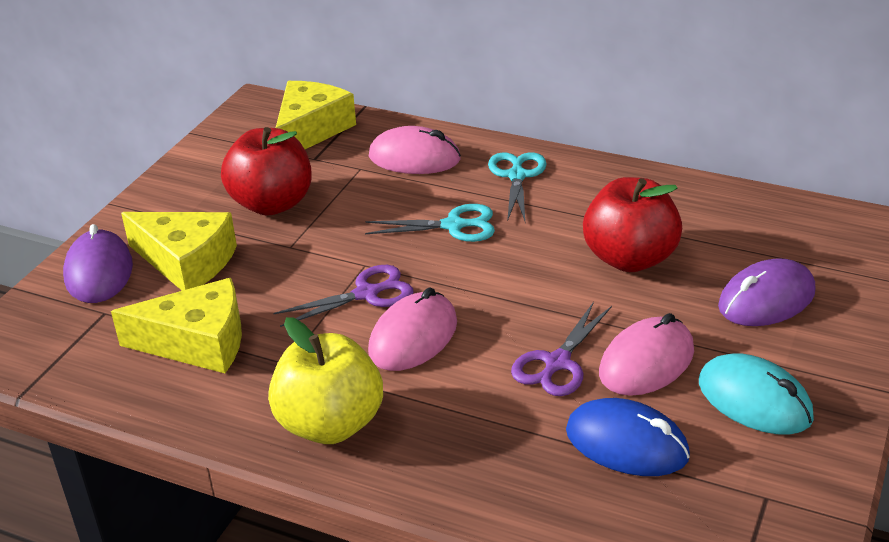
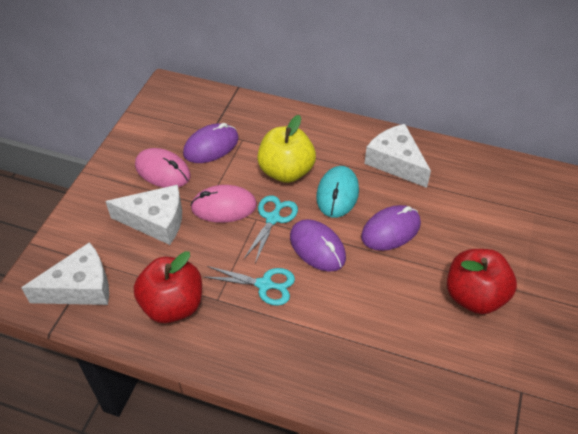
blue mouse: [566,398,690,476] = 1 -> none = 0
pink mouse: [368,288,457,371] [369,126,461,174] [599,313,694,396] = 3 -> [135,148,191,188] [190,185,257,223] = 2
purple mouse: [63,224,133,303] [718,258,816,326] = 2 -> [183,123,239,163] [290,219,346,272] [361,205,421,251] = 3
purple scissors: [273,265,413,327] [511,302,612,396] = 2 -> none = 0
white cheese: none = 0 -> [21,242,109,305] [105,185,182,245] [364,124,431,188] = 3
yellow cheese: [111,278,242,373] [121,212,237,291] [276,81,356,149] = 3 -> none = 0

